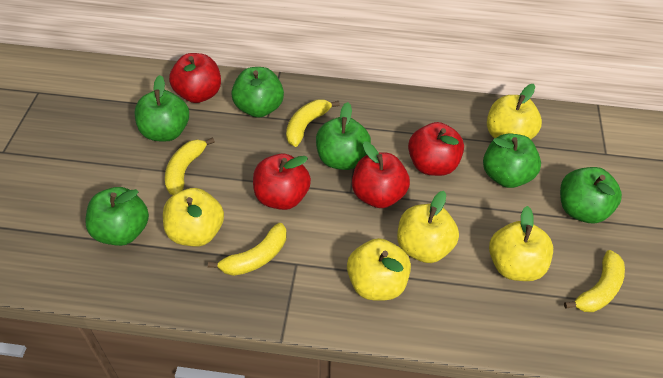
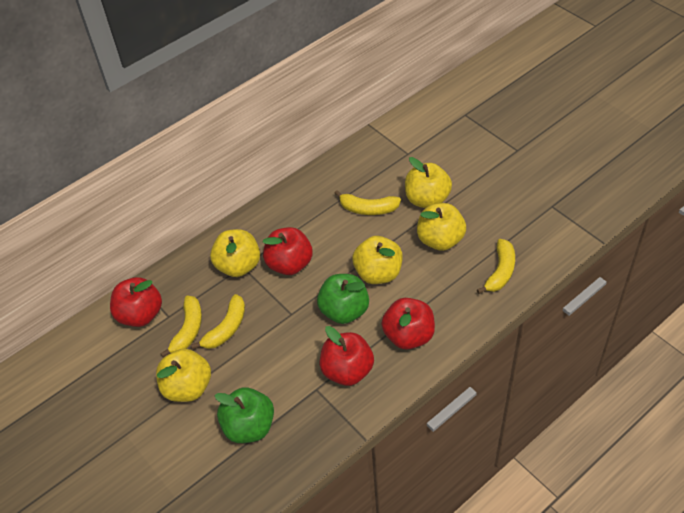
green apple: [85,187,149,246] [135,75,189,141] [231,67,284,117] [316,102,371,170] [483,133,541,188] [560,167,622,223] = 6 -> [214,387,274,443] [317,274,369,324] = 2

